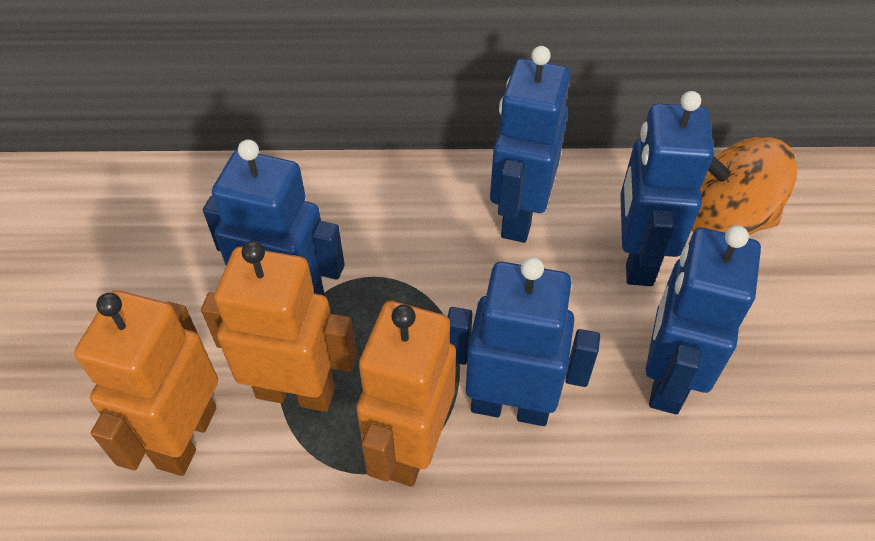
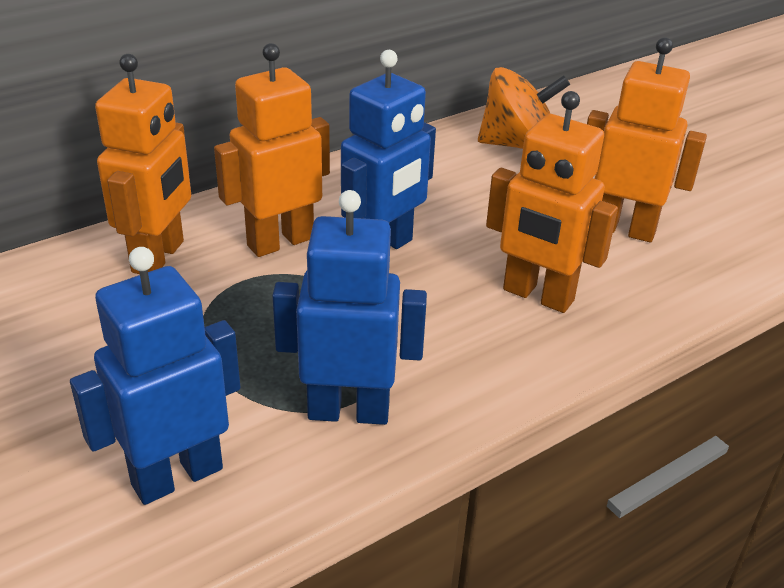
blue robot: [203,140,345,296] [447,257,600,426] [490,46,571,243] [620,91,714,286] [646,225,761,414] = 5 -> [70,247,241,505] [272,190,427,425] [341,50,436,249] = 3
orange robot: [74,290,218,476] [201,241,357,412] [356,301,456,487] = 3 -> [95,54,191,274] [214,43,330,257] [486,91,618,313] [587,37,707,242] = 4

